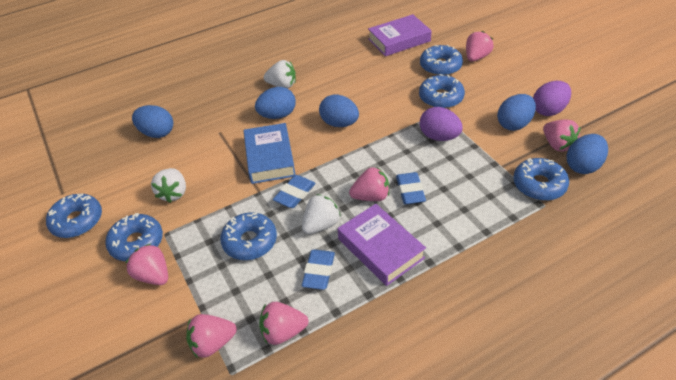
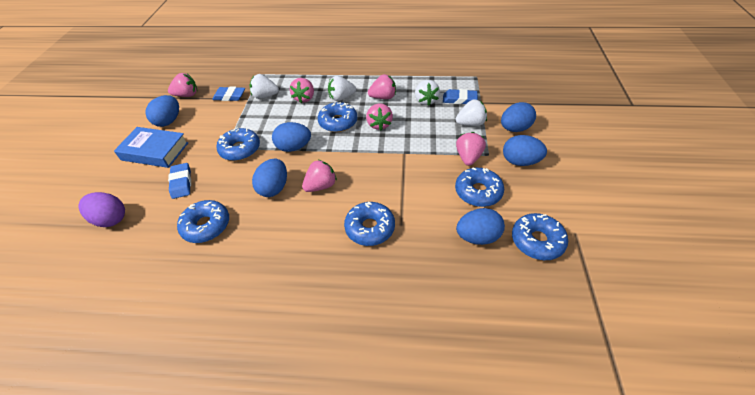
blue egg: [132,105,173,138] [255,87,296,119] [319,94,359,127] [497,94,536,131] [567,134,608,174] = 5 -> [145,95,179,127] [252,158,287,197] [272,122,311,152] [456,208,505,245] [501,102,536,132] [503,135,547,166] = 6
purple book: [338,204,426,286] [368,14,432,56] = 2 -> none = 0
purple egg: [420,107,463,141] [533,81,571,116] = 2 -> [79,192,125,227] = 1
white strawberry: [151,168,186,203] [263,60,296,88] [302,194,341,234] = 3 -> [250,74,279,99] [328,76,356,101] [415,80,440,106] [455,99,487,126] = 4

